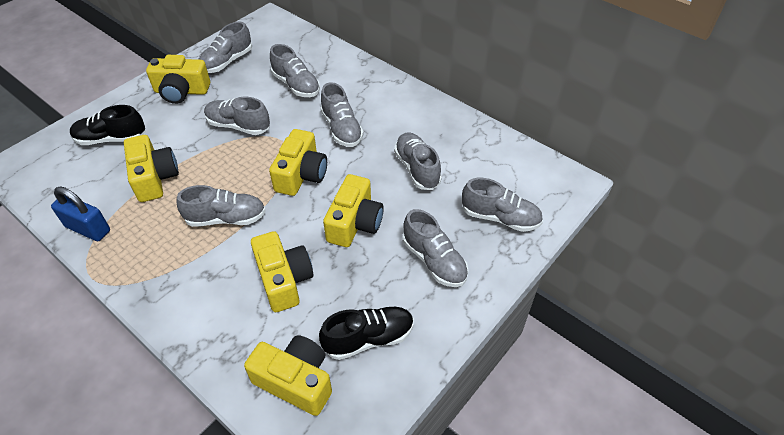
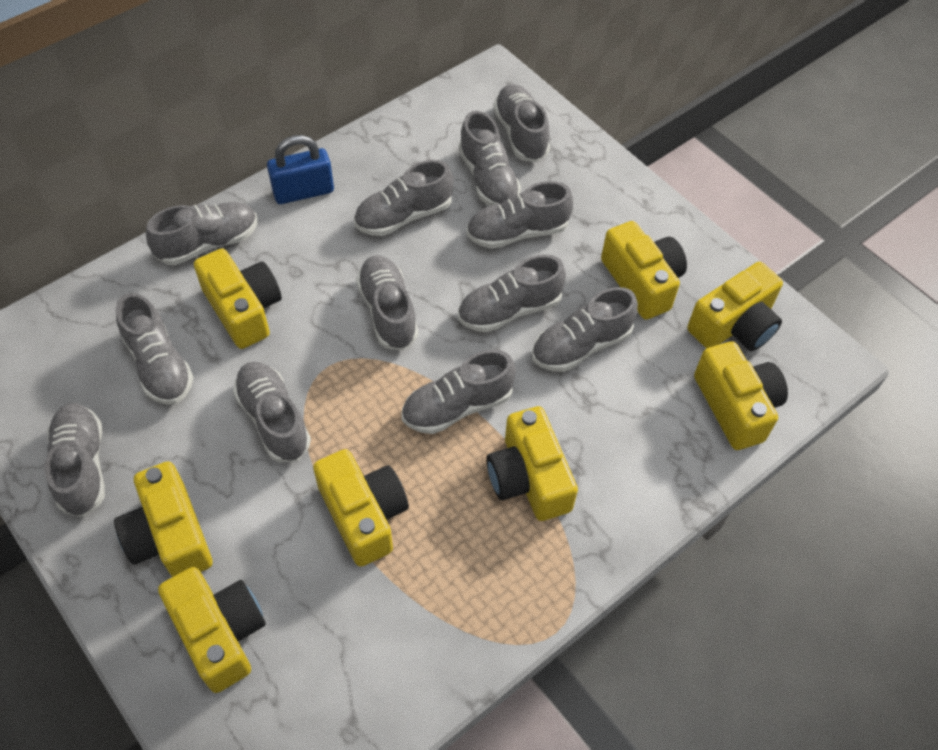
black shoe: [70,105,146,145] [319,306,414,360] = 2 -> none = 0
grey shoe: [176,185,266,227] [198,22,252,73] [204,97,270,135] [270,44,320,97] [320,82,364,147] [394,132,442,190] [403,209,468,287] [462,178,543,232] = 8 -> [45,403,105,517] [116,293,193,405] [146,202,257,265] [233,362,311,462] [354,160,454,236] [356,255,418,351] [402,350,516,434] [458,255,566,332] [459,111,521,206] [466,181,573,249] [493,84,550,162] [532,287,638,372] = 12
yellow camera: [124,135,179,202] [146,55,210,104] [244,335,332,416] [251,231,314,312] [269,129,327,196] [323,174,384,247] = 6 -> [114,461,212,577] [158,567,266,693] [194,249,282,349] [313,449,409,567] [486,406,578,521] [601,221,687,320] [687,262,783,351] [694,341,788,450] = 8

